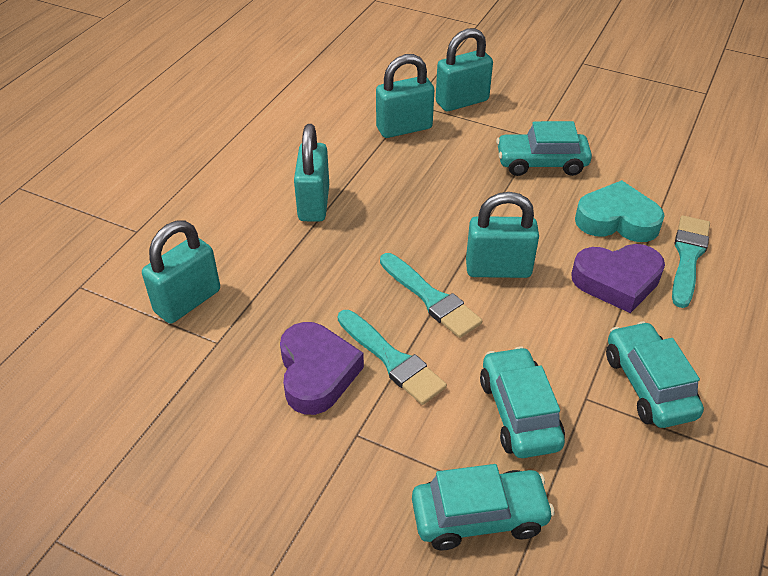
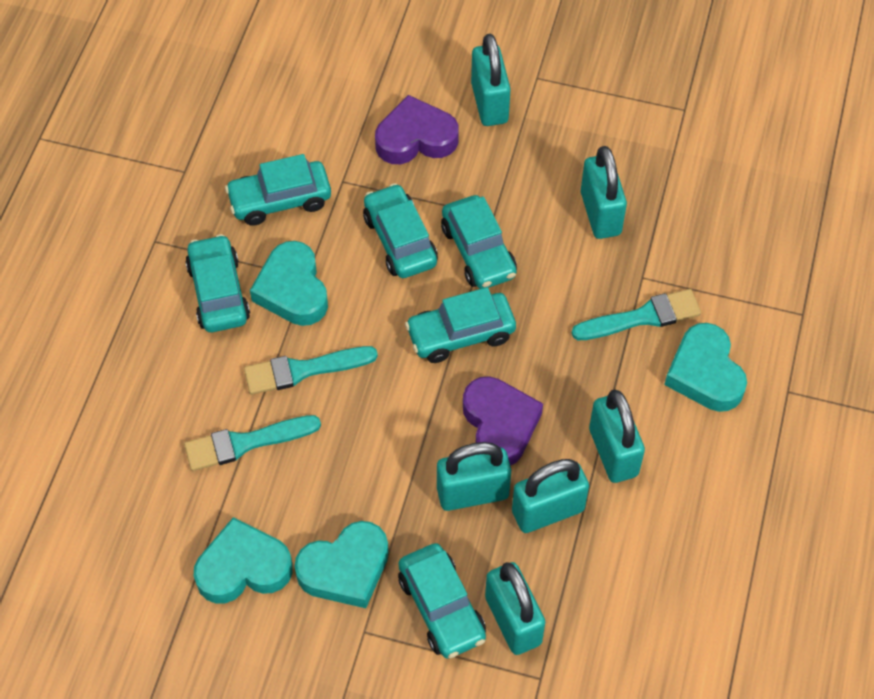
turquoise car: [412,464,555,550] [480,347,565,458] [496,121,592,176] [606,321,704,428] = 4 -> [185,234,250,332] [225,154,331,226] [363,183,438,278] [398,543,486,659] [405,287,516,363] [441,195,517,289] = 6
turquoise heart: [575,180,665,242] = 1 -> [194,517,293,603] [250,241,328,326] [294,521,389,608] [664,323,747,412] = 4
turquoise padlock: [142,221,220,323] [294,124,329,222] [376,54,434,138] [436,28,493,111] [466,192,539,278] = 5 -> [437,442,511,511] [471,34,511,126] [485,562,545,655] [512,459,589,533] [581,146,627,239] [589,389,645,483] = 6

